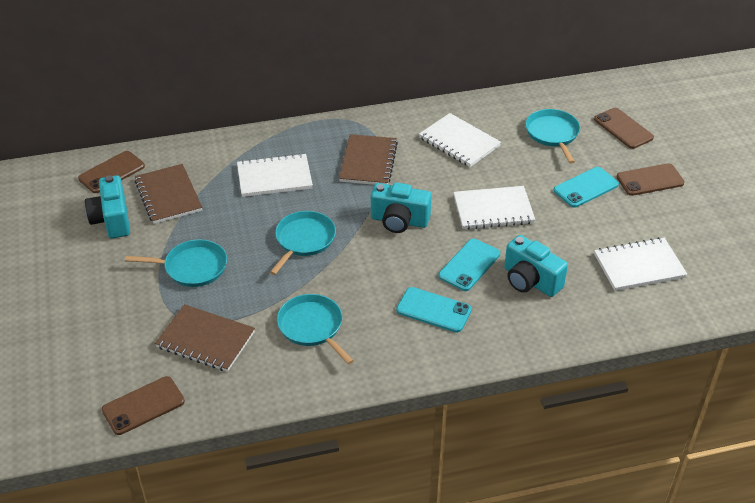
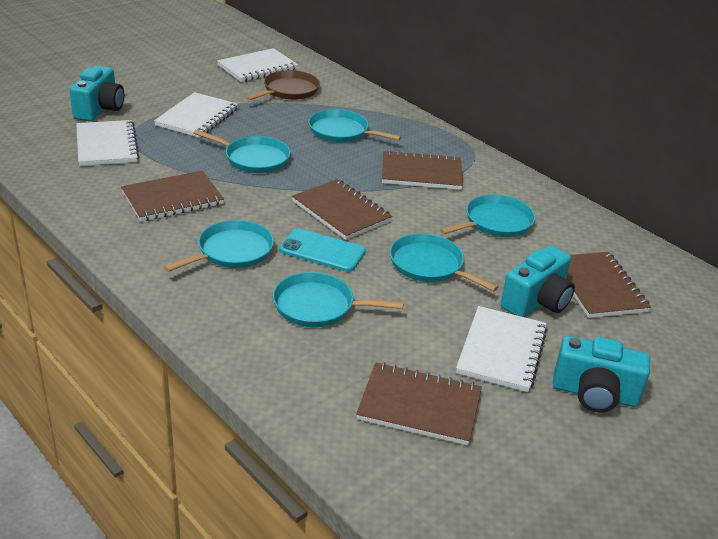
brown notebook: [134,164,202,224] [155,304,255,372] [339,134,398,185] = 3 -> [121,170,224,222] [292,179,392,240] [356,362,482,445] [382,150,463,190] [566,252,651,318] = 5
brown pan: none = 0 -> [246,70,320,100] = 1
brown phone: [78,151,145,193] [102,376,185,435] [594,108,654,149] [617,163,684,196] = 4 -> none = 0
turquoise pan: [125,239,227,287] [270,211,336,275] [277,294,354,365] [526,109,580,164] = 4 -> [164,220,274,272] [193,129,290,173] [273,272,404,327] [308,109,401,143] [390,233,498,291] [440,194,535,237] = 6
turquoise phone: [396,287,472,333] [438,239,500,291] [553,167,619,207] = 3 -> [279,228,366,272] = 1

